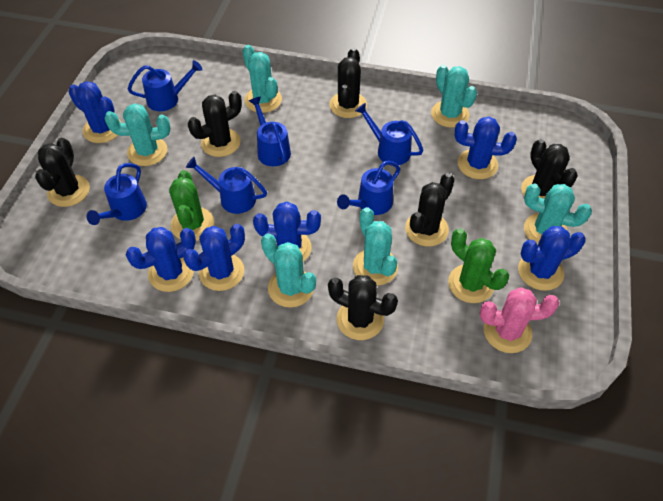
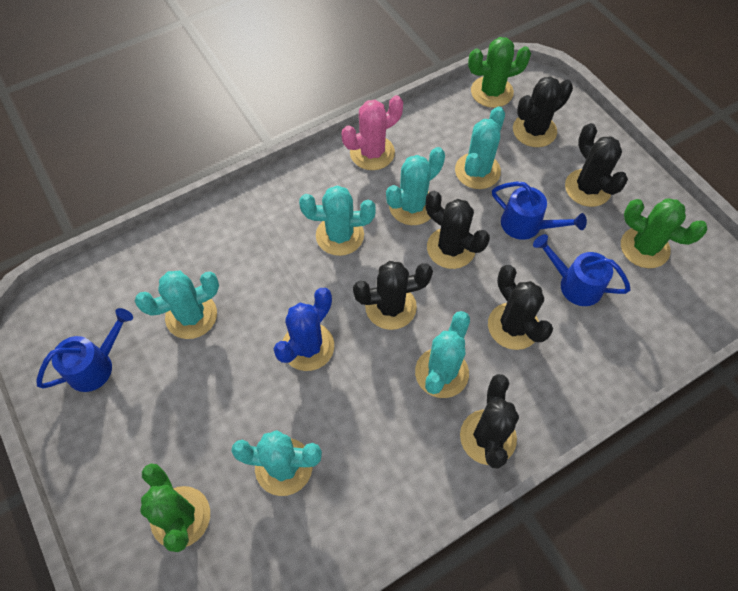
blue cactus: [68,81,121,143] [126,227,196,292] [183,224,245,291] [253,202,321,262] [455,117,517,179] [518,226,586,291] = 6 -> [274,288,334,371] = 1
blue watering can: [87,163,147,225] [128,60,203,111] [186,157,267,214] [249,96,291,166] [337,161,400,215] [355,103,423,165] = 6 -> [37,308,133,392] [492,182,587,240] [533,234,631,306] = 3
green cactus: [169,170,214,241] [448,228,509,303] = 2 -> [140,463,210,552] [468,37,531,108] [621,198,708,268] = 3

